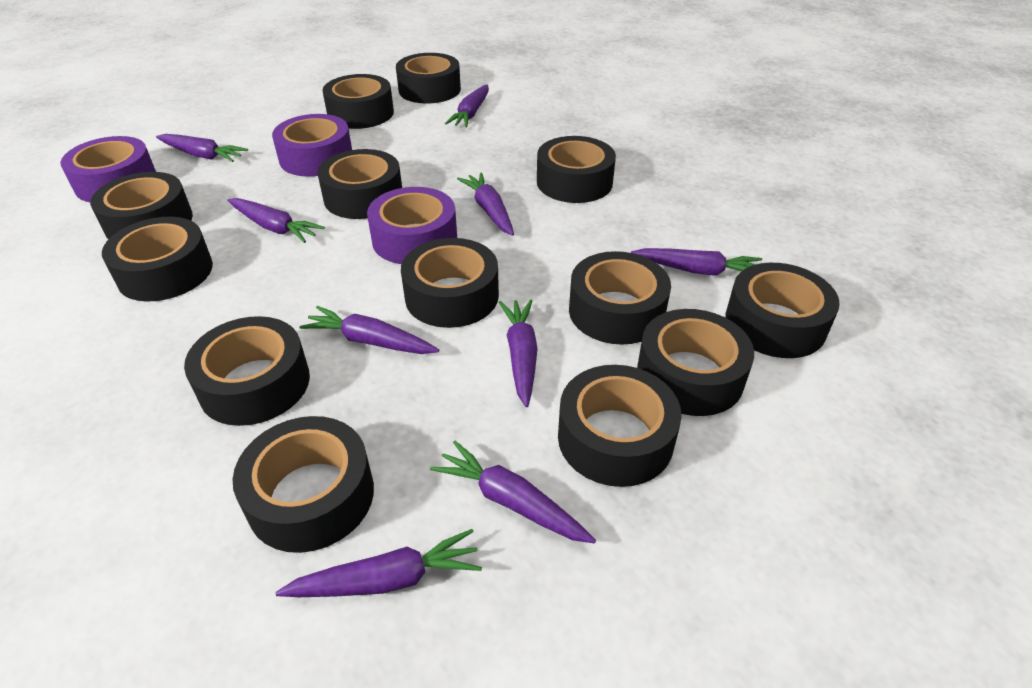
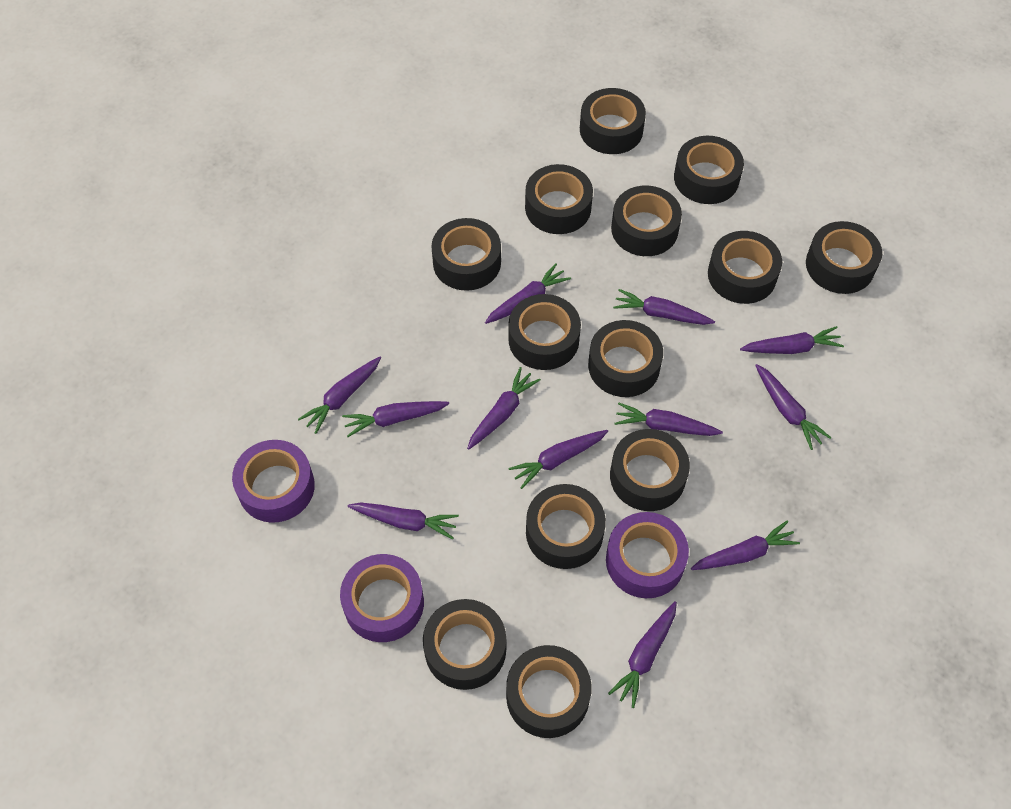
purple carrot: [156,134,248,162] [227,198,325,243] [276,529,482,597] [299,306,439,354] [430,441,596,544] [445,84,489,128] [457,172,514,236] [499,299,538,407] [631,248,762,276] = 9 -> [298,356,381,434] [342,401,449,437] [348,502,459,539] [467,367,541,450] [485,263,571,324] [508,430,608,489] [608,601,677,708] [613,289,715,325] [615,402,723,436] [691,521,800,570] [740,326,844,354] [755,364,832,450] = 12

